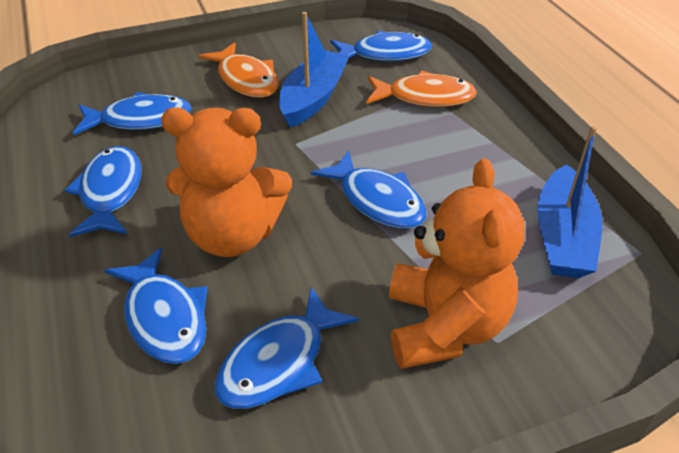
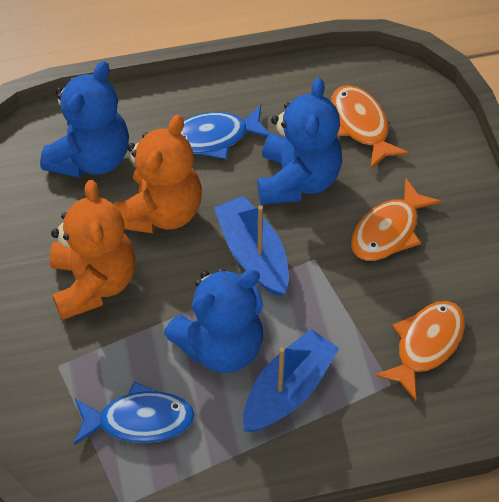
blue fish: [65,146,142,237] [73,92,192,135] [105,248,207,364] [215,287,359,409] [311,150,427,229] [330,31,432,61] = 6 -> [74,381,195,445] [180,105,270,159] = 2
blue teddy bear: none = 0 -> [40,61,129,178] [164,269,264,373] [257,78,342,205] = 3
orange fish: [198,42,279,98] [366,70,477,107] = 2 -> [331,85,409,168] [351,178,441,261] [374,301,465,401] = 3

